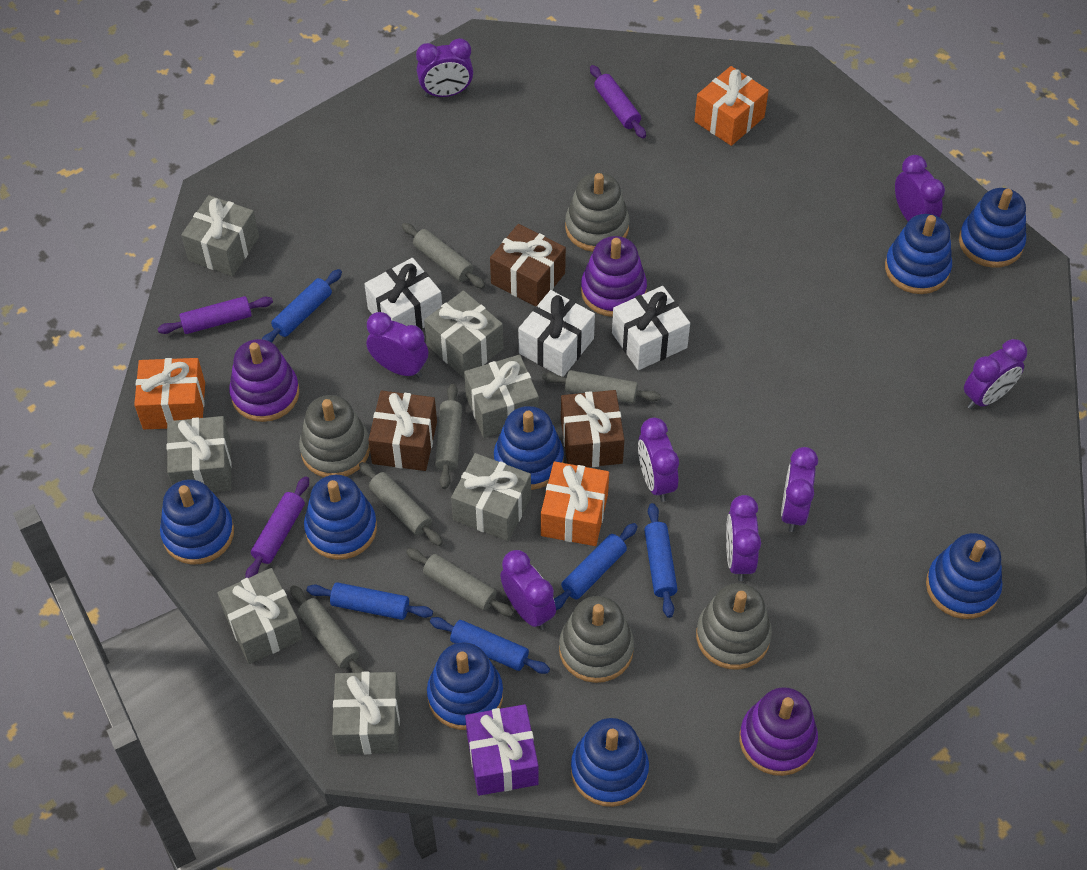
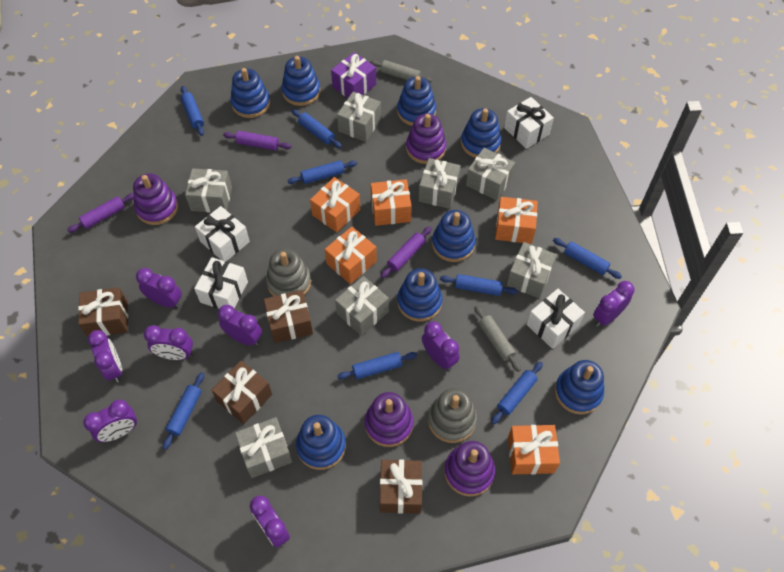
blue rolling pin: [262,269,342,342] [307,582,433,620] [430,617,550,674] [554,523,638,610] [644,503,678,618] = 5 -> [163,372,204,450] [181,86,204,136] [288,160,357,184] [291,109,342,148] [337,352,417,380] [440,274,518,296] [491,362,543,424] [553,238,622,279] = 8
brown gift: [368,390,437,471] [490,224,566,306] [561,390,625,467] = 3 -> [78,287,128,337] [211,361,272,424] [264,290,313,343] [380,460,422,514] = 4
grey rolling pin: [290,585,366,673] [359,462,443,546] [402,223,485,289] [406,548,514,617] [435,384,462,489] [542,370,661,404] = 6 -> [370,60,432,83] [474,306,521,372] = 2
grey stacking toy: [299,395,370,477] [559,596,634,683] [565,172,629,252] [696,583,772,670] = 4 -> [266,248,311,297] [428,388,477,443] = 2
orange gift: [134,358,205,429] [541,461,609,546] [694,66,769,146] = 3 -> [310,177,360,232] [325,227,377,284] [371,179,412,226] [495,197,538,244] [508,425,560,474] = 5
purple stacking toy: [229,339,299,422] [581,236,647,317] [739,687,818,776] = 3 -> [133,173,178,225] [365,392,414,447] [406,114,446,164] [444,441,495,497] = 4
white gift: [364,258,442,330] [518,290,595,377] [612,286,690,370] = 3 -> [194,257,248,309] [195,206,250,261] [504,97,554,149] [527,289,585,349] = 4

